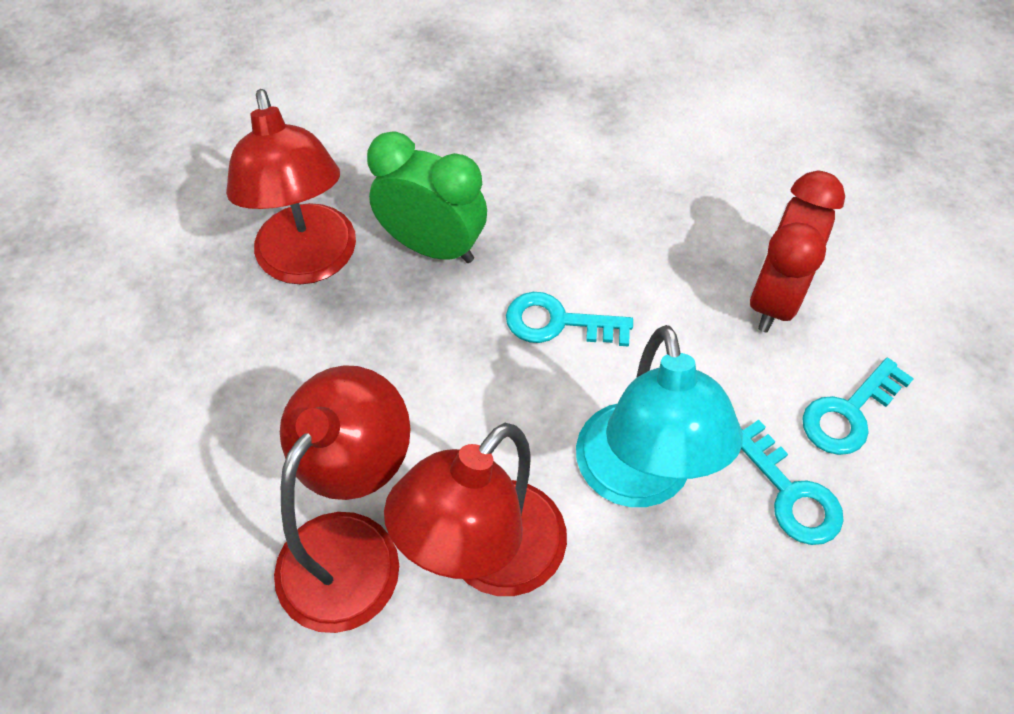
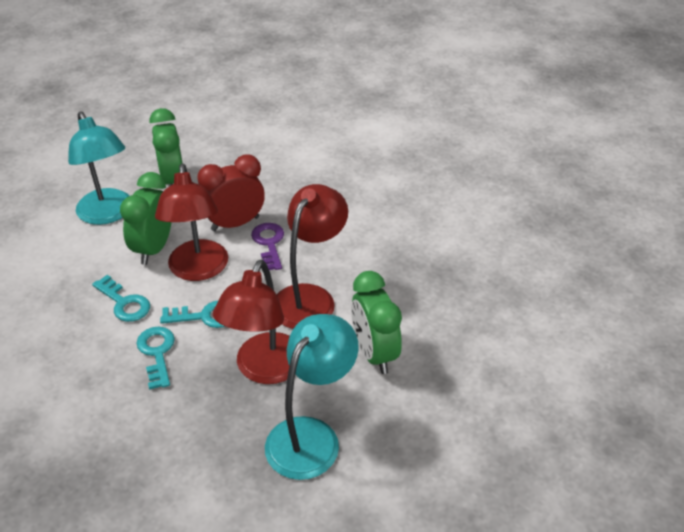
green clock: [367,132,487,263] = 1 -> [120,172,171,265] [150,108,183,185] [351,271,402,374] = 3
purple key: none = 0 -> [251,223,284,270] = 1
turquoise lamp: [576,325,743,507] = 1 -> [68,111,129,225] [265,314,359,480] = 2

